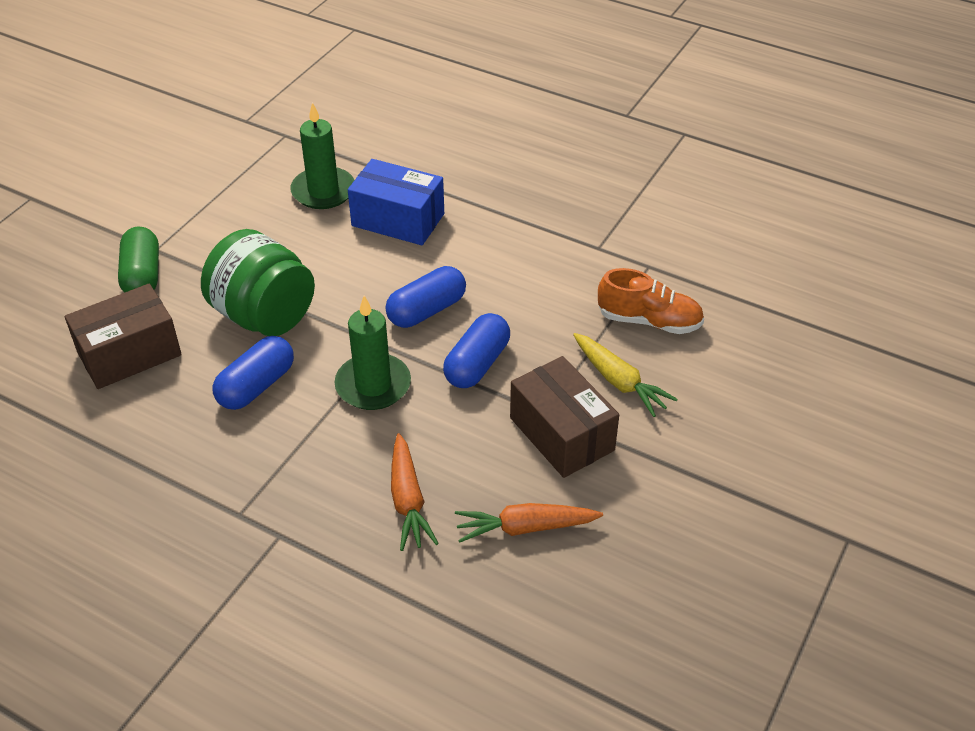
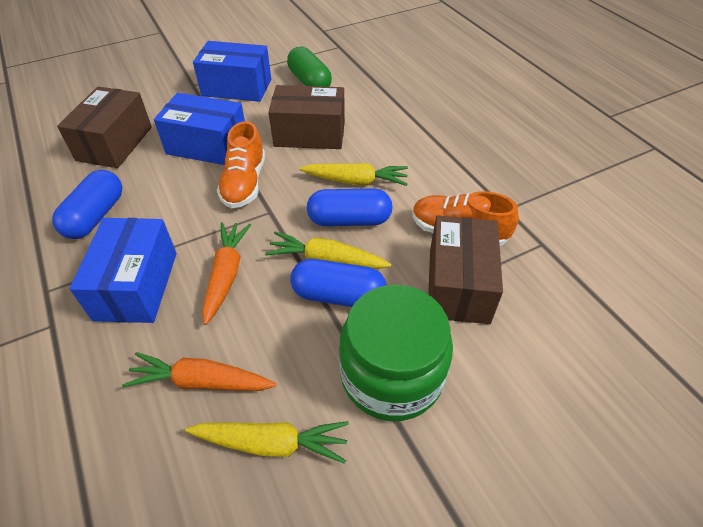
blue box: [348,159,444,245] = 1 -> [69,218,177,323] [154,93,245,165] [193,41,271,102] = 3
brown box: [65,284,182,389] [510,356,619,478] = 2 -> [57,86,152,168] [269,85,345,149] [428,215,503,324] = 3
green candle: [290,102,354,209] [334,296,411,410] = 2 -> none = 0
orange shoe: [598,268,704,334] = 1 -> [217,121,265,208] [412,191,519,246] = 2
yellow carrot: [573,333,678,417] = 1 -> [185,421,349,464] [265,232,391,269] [299,163,408,186] = 3

